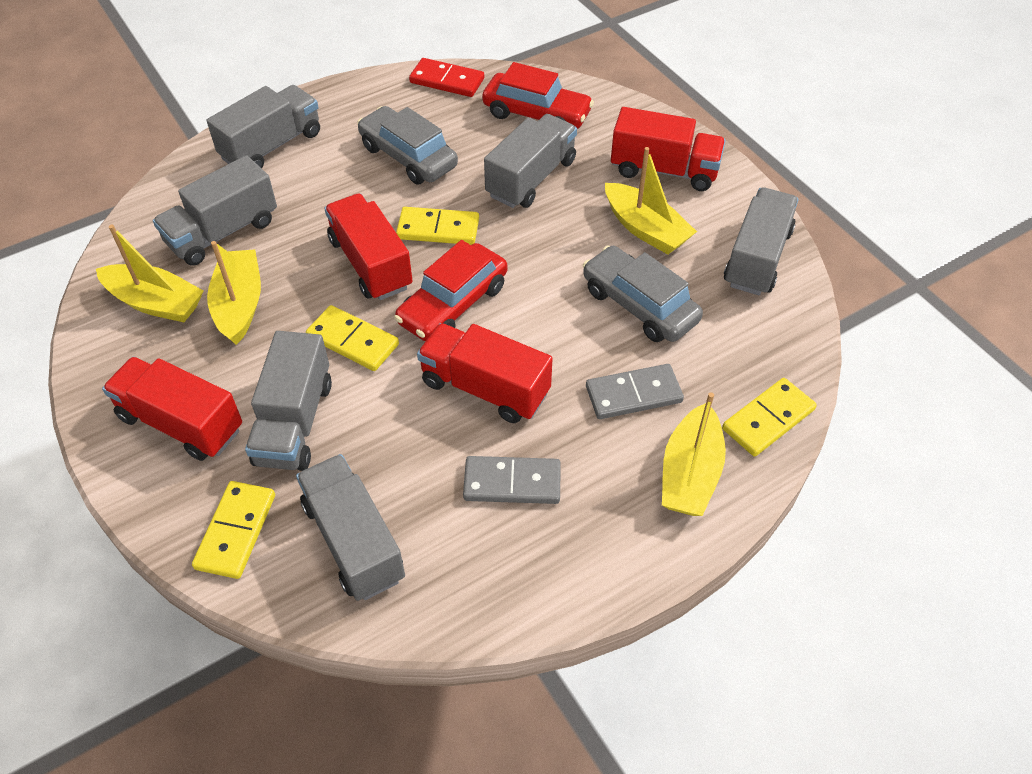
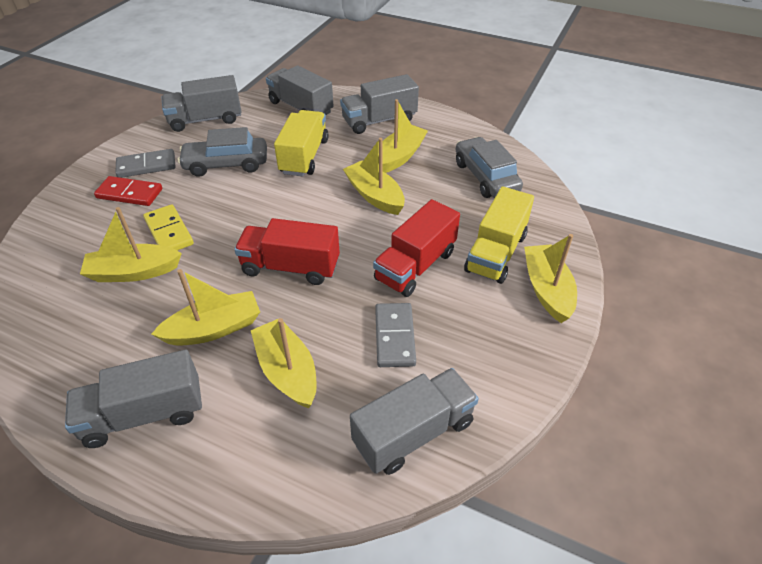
grey truck: [153,155,277,266] [207,85,320,168] [245,331,332,471] [296,454,405,601] [484,114,577,208] [724,187,798,295] = 6 -> [65,349,202,448] [162,75,242,132] [266,65,333,115] [340,74,419,134] [350,368,479,475] = 5
red car: [394,240,508,341] [482,62,594,129] = 2 -> none = 0
red truck: [102,357,242,461] [324,193,413,300] [417,323,553,423] [611,107,726,191] = 4 -> [234,218,340,285] [373,199,460,297] = 2
yellow boat: [96,225,204,322] [207,241,261,345] [605,147,697,254] [662,392,726,516] = 4 -> [80,207,182,282] [151,269,260,346] [251,318,317,408] [343,138,405,215] [382,99,428,173] [524,234,577,323] = 6
yellow domino: [192,481,275,579] [306,305,399,371] [396,207,479,245] [722,378,817,457] = 4 -> [143,204,194,250] = 1
yellow truck: none = 0 -> [274,110,329,176] [464,186,534,284] = 2

